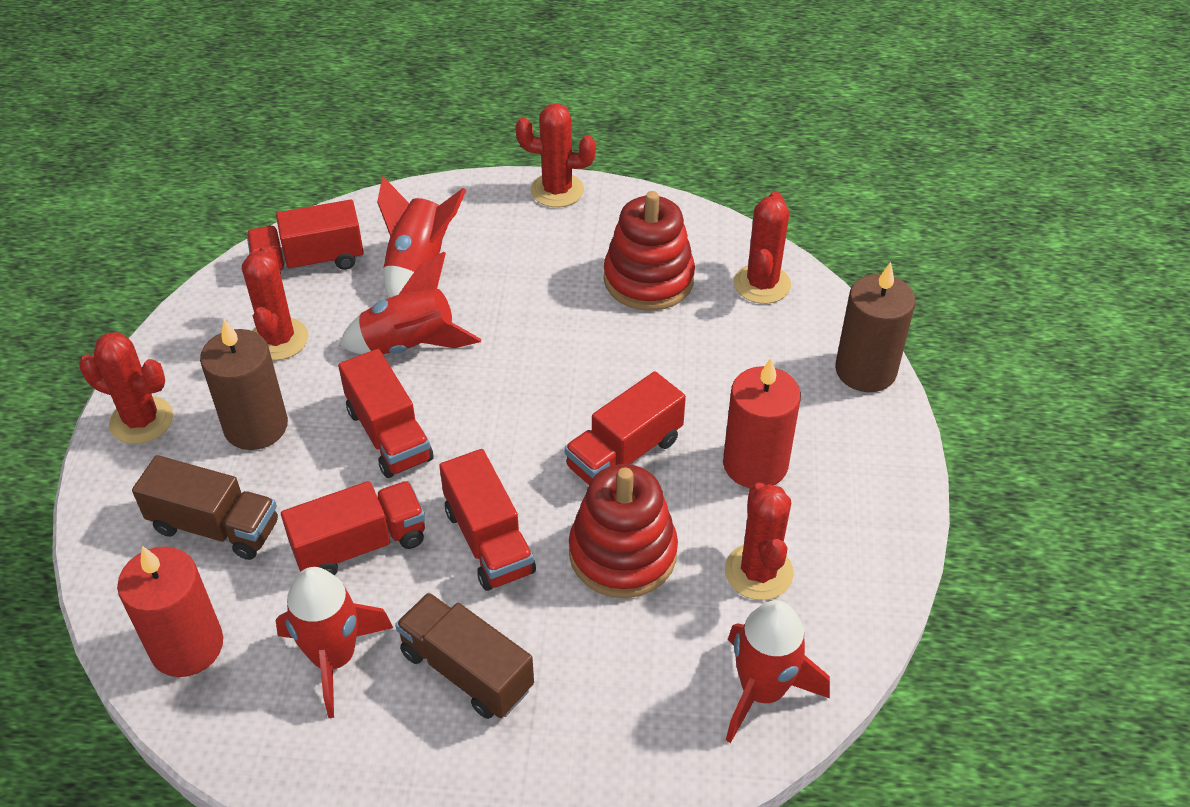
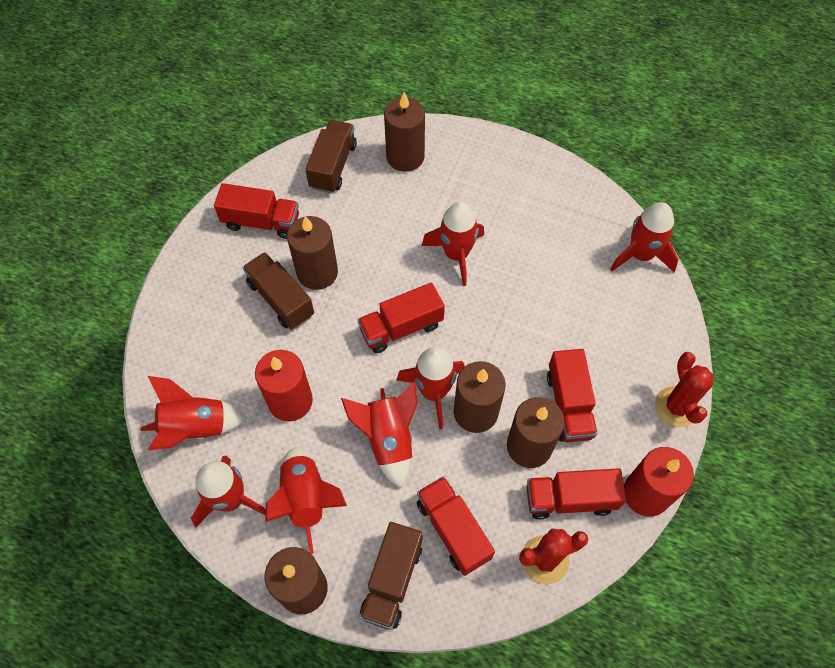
brown candle: [200,319,288,450] [835,262,915,392] = 2 -> [264,547,328,615] [287,216,338,290] [384,92,425,172] [454,361,506,433] [507,397,565,468] = 5
brown truck: [132,455,278,560] [395,593,534,719] = 2 -> [242,252,314,329] [305,120,357,193] [360,522,423,630] = 3
red cactus: [79,332,173,444] [242,244,308,361] [516,103,596,207] [725,483,794,600] [734,191,791,304] = 5 -> [519,529,588,584] [655,352,714,427] = 2
red rocket: [276,567,393,718] [339,252,481,354] [377,177,466,298] [726,600,830,743] = 4 -> [141,376,247,451] [191,456,266,527] [265,447,347,554] [341,382,418,488] [396,347,465,429] [422,202,484,286] [610,202,679,272] = 7
red stacking toy: [569,464,678,598] [604,191,695,311] = 2 -> none = 0

